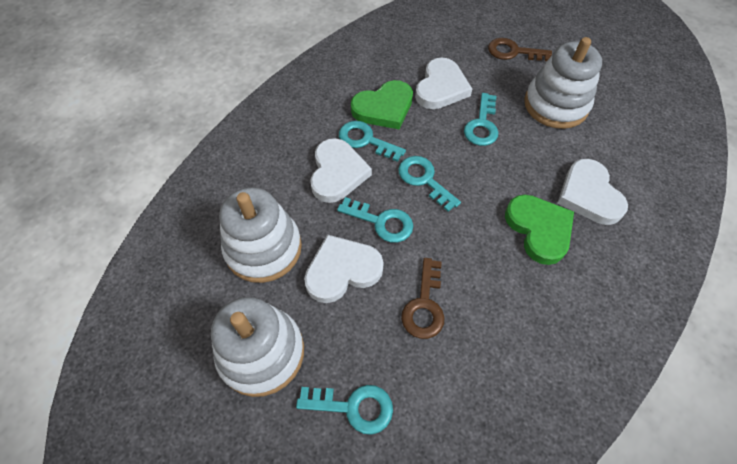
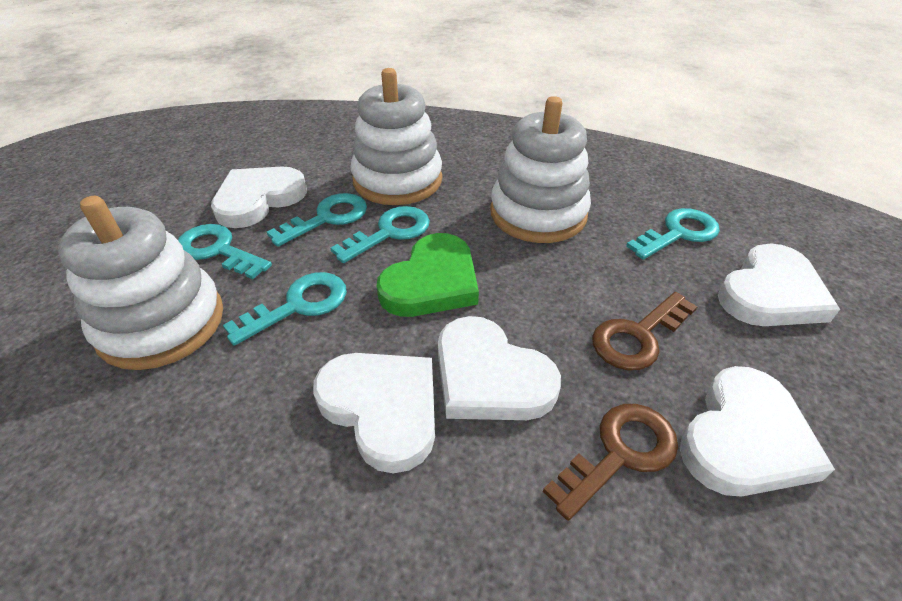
green heart: [351,80,413,129] [505,194,574,265] = 2 -> [377,233,479,317] = 1
white heart: [304,235,384,303] [310,138,372,203] [415,58,472,109] [557,159,628,225] = 4 -> [211,166,307,228] [313,353,435,473] [438,316,561,420] [680,366,835,497] [718,243,840,326] = 5

